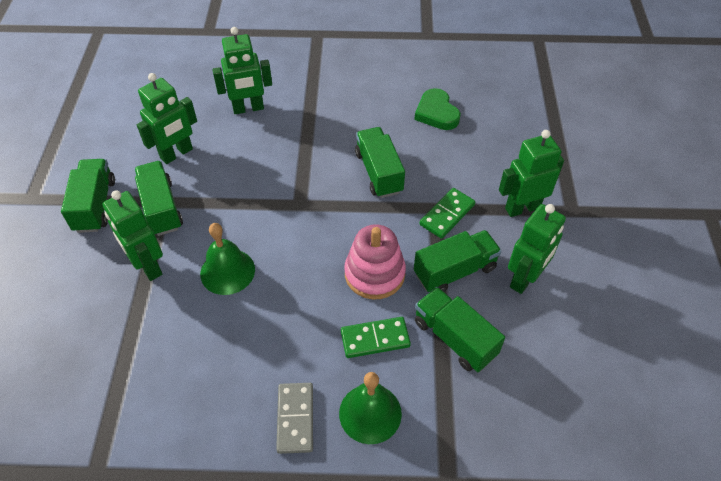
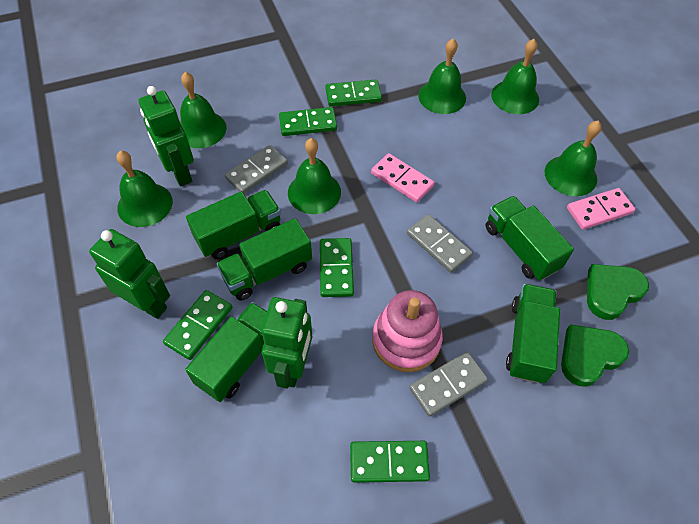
green bell: [200,223,255,295] [339,372,402,444] = 2 -> [117,151,173,227] [180,72,227,148] [288,138,341,214] [418,38,466,114] [491,39,539,114] [545,120,602,196] = 6
green domino: [341,317,411,358] [419,188,475,239] = 2 -> [163,290,232,360] [279,107,337,136] [320,238,354,297] [325,80,382,107] [350,441,430,483] = 5
green heart: [414,88,461,130] = 1 -> [561,324,629,387] [587,264,649,320] = 2
green robot: [103,190,163,281] [137,73,197,164] [212,27,272,114] [499,130,564,217] [508,204,566,294] = 5 -> [89,229,170,319] [139,86,194,186] [261,297,312,389] = 3
grey domino: [276,383,313,454] = 1 -> [225,145,288,194] [407,214,473,273] [409,352,488,417] = 3
pink domino: none = 0 -> [371,153,434,202] [567,188,636,230] = 2

